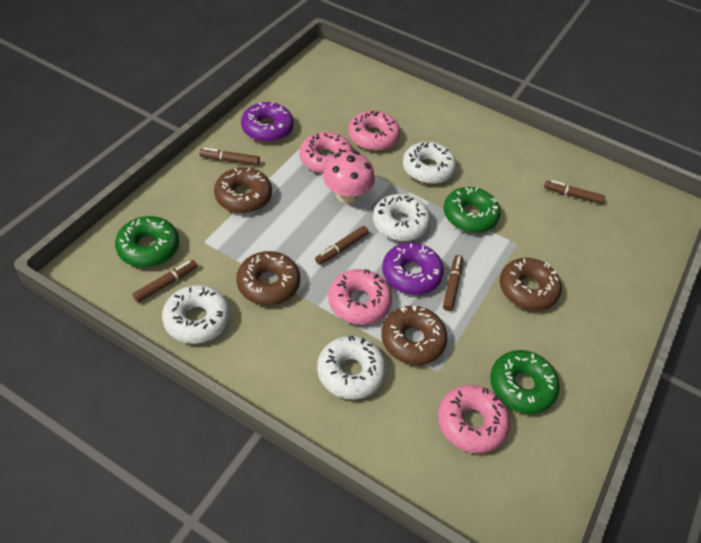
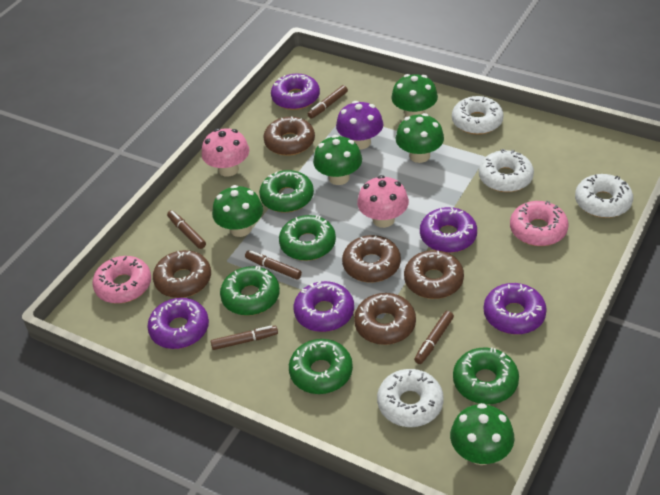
brown donut: [214,167,272,213] [237,251,300,305] [381,306,447,365] [500,258,562,311] = 4 -> [153,250,211,298] [263,117,315,156] [342,235,401,283] [354,293,416,345] [404,250,464,299] = 5
green donut: [115,216,179,268] [444,187,501,233] [490,350,560,414] = 3 -> [220,266,280,316] [259,170,314,213] [279,215,336,261] [289,339,353,394] [453,347,519,404] = 5
green mushroom: none = 0 -> [212,185,263,237] [313,135,362,185] [391,74,438,117] [396,113,444,163] [450,403,514,465] = 5
pink donut: [300,132,353,174] [328,269,392,325] [348,111,400,151] [438,385,510,454] = 4 -> [92,256,151,304] [510,201,568,246] = 2
pink mushroom: [323,151,375,203] = 1 -> [202,128,249,177] [357,175,409,228] = 2
purple donut: [241,102,294,142] [382,242,444,295] = 2 -> [147,298,209,349] [271,73,320,110] [294,281,354,332] [420,207,477,253] [484,283,547,335] = 5
purple mushroom: none = 0 -> [336,101,383,149] = 1

